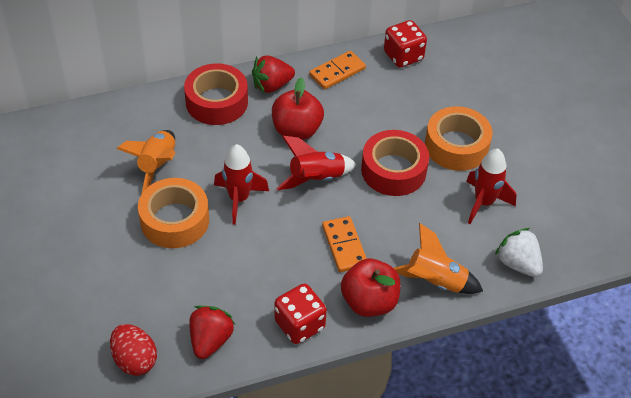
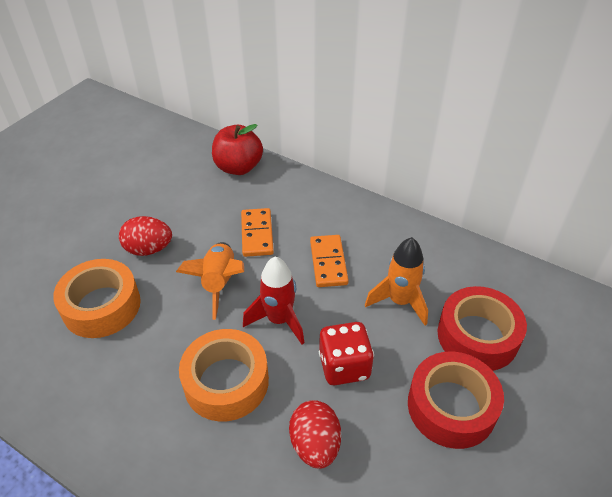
red apple: [272,77,324,140] [341,259,401,317] = 2 -> [212,124,263,175] = 1
red dice: [274,284,327,344] [384,20,427,68] = 2 -> [319,322,374,385] = 1
red egg: [110,324,157,376] = 1 -> [119,216,172,256] [289,400,341,469] = 2
red rocket: [214,144,269,225] [276,136,357,190] [466,149,516,224] = 3 -> [243,257,304,344] = 1
red strawberry: [189,306,235,359] [252,55,295,93] = 2 -> none = 0
white strawberry: [495,228,543,277] = 1 -> none = 0

